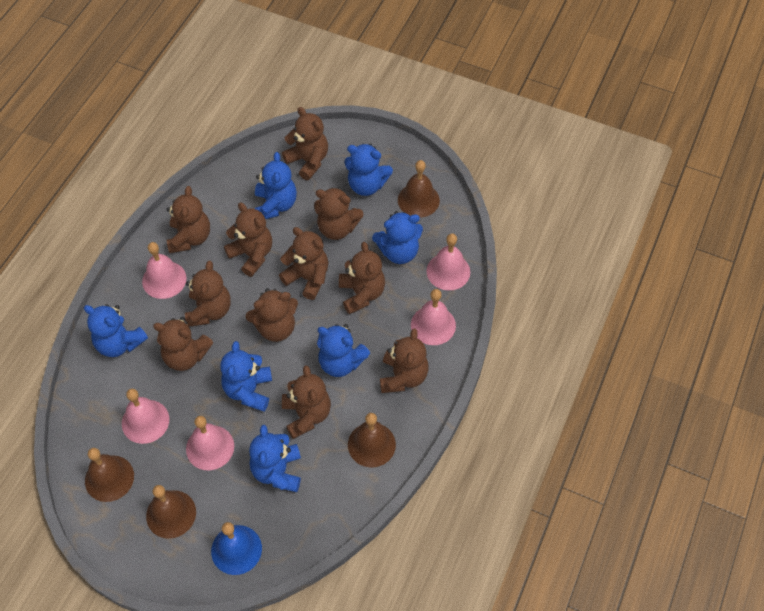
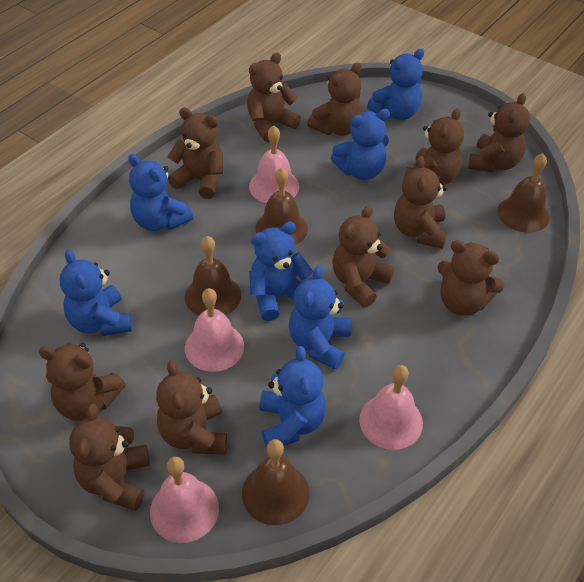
blue bell: [211,522,262,575] = 1 -> none = 0
pink bell: [122,388,169,444] [142,242,187,299] [186,416,234,470] [411,289,456,345] [427,234,470,290] = 5 -> [150,457,219,543] [185,288,244,372] [249,126,299,203] [359,365,423,450] = 4

